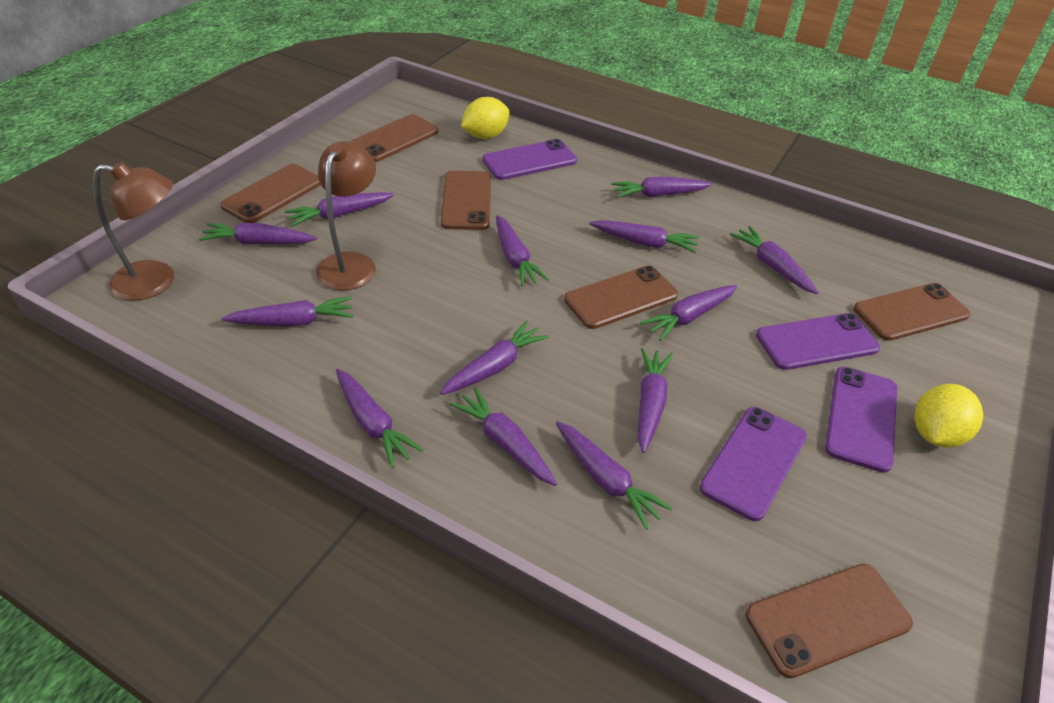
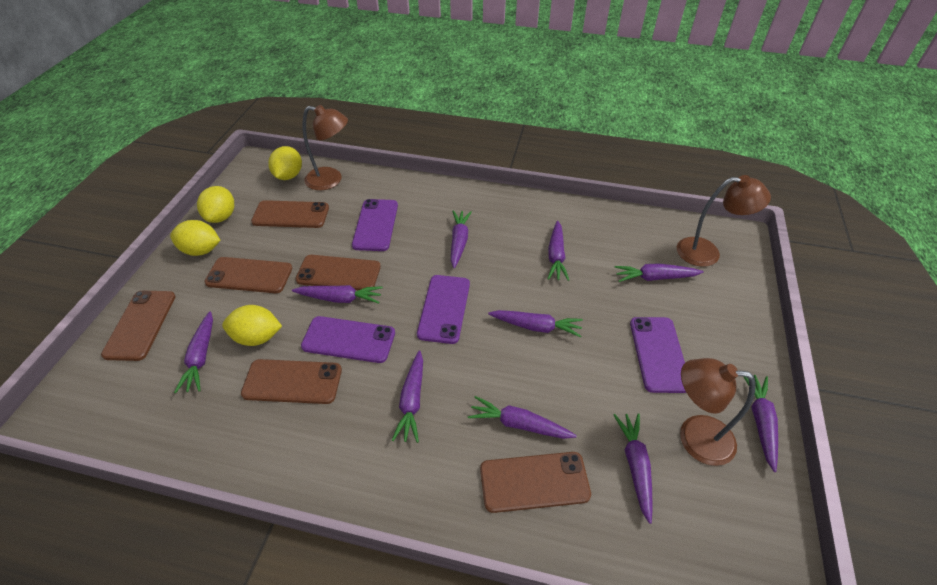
brown lamp: [93,162,174,301] [316,141,376,290] = 2 -> [303,105,348,190] [677,175,771,267] [680,358,756,466] = 3
purple carrot: [199,223,317,244] [222,296,353,326] [285,192,394,227] [336,369,423,468] [440,321,549,395] [449,387,557,486] [496,215,549,286] [556,421,672,530] [589,220,699,253] [611,177,712,198] [638,348,673,453] [640,285,737,341] [730,226,819,294] = 13 -> [174,311,213,393] [292,285,383,304] [392,350,423,443] [451,210,472,268] [468,396,577,439] [488,310,583,338] [548,221,569,281] [614,263,704,282] [614,413,653,524] [743,375,778,472] = 10
yellow lemon: [461,97,509,139] [914,384,983,448] = 2 -> [170,220,220,256] [197,186,234,223] [222,305,282,346] [268,146,302,180] = 4

